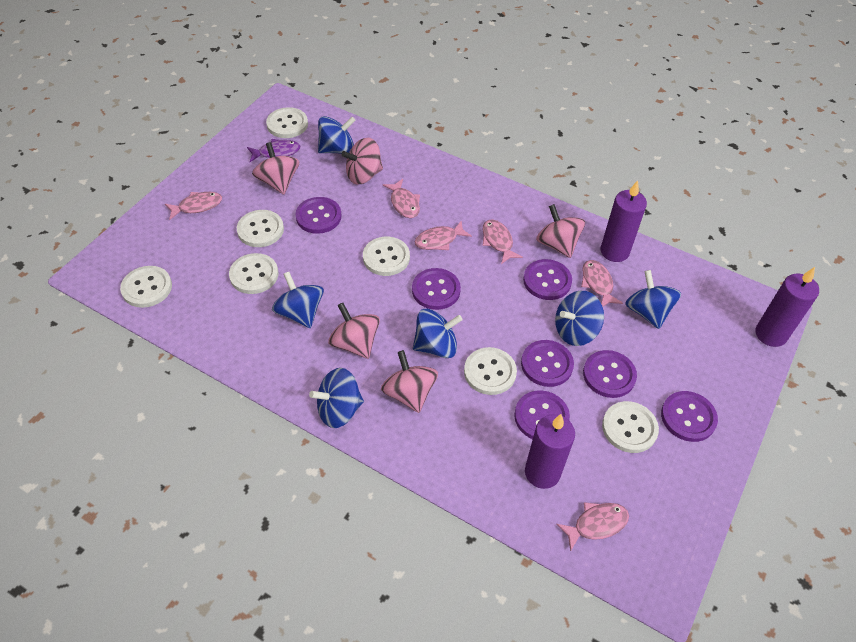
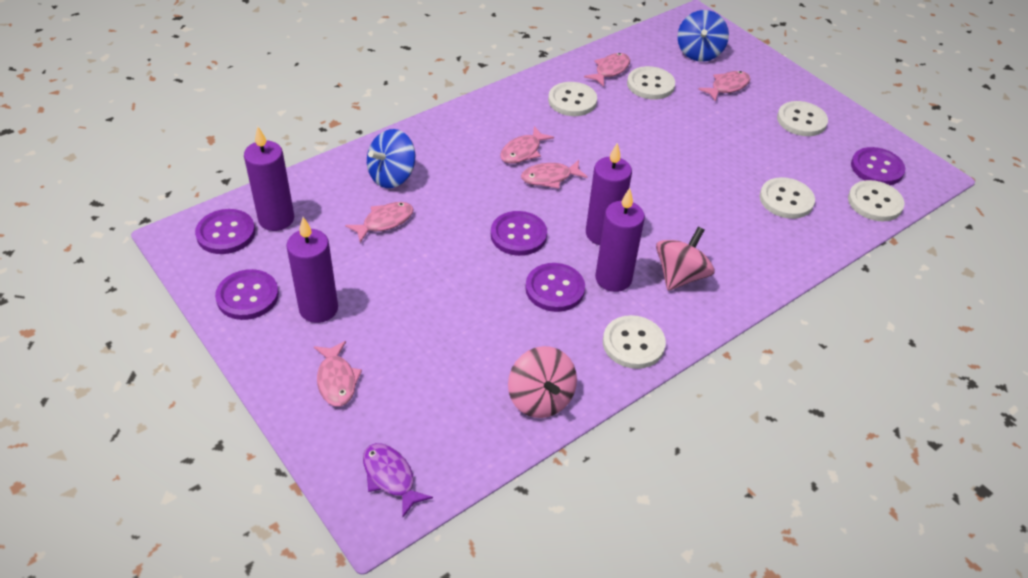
blue spinning top: [272,272,324,328] [309,368,364,428] [318,116,356,154] [413,309,463,358] [555,291,604,346] [625,270,681,329] = 6 -> [367,129,415,188] [677,10,729,62] = 2
pink spinning top: [252,142,299,195] [328,303,380,359] [341,138,383,185] [381,350,438,413] [536,204,585,258] = 5 -> [508,346,577,418] [656,227,715,291] = 2
purple button: [295,197,342,234] [412,268,461,310] [514,390,570,439] [521,340,574,387] [523,259,572,300] [583,350,637,398] [661,391,718,442] = 7 -> [195,209,255,254] [215,269,279,320] [491,211,547,256] [525,263,585,312] [851,147,905,185] = 5
purple candle: [525,414,575,489] [601,180,647,262] [756,267,819,347] = 3 -> [244,126,294,231] [286,217,338,323] [586,143,632,245] [595,188,645,292] = 4
white button: [120,266,172,308] [229,253,278,294] [237,210,284,247] [266,107,308,138] [363,237,410,276] [464,347,517,395] [602,401,659,453] = 7 -> [548,82,597,116] [603,315,666,369] [627,66,675,100] [760,177,815,219] [777,101,828,136] [848,180,904,221] = 6

